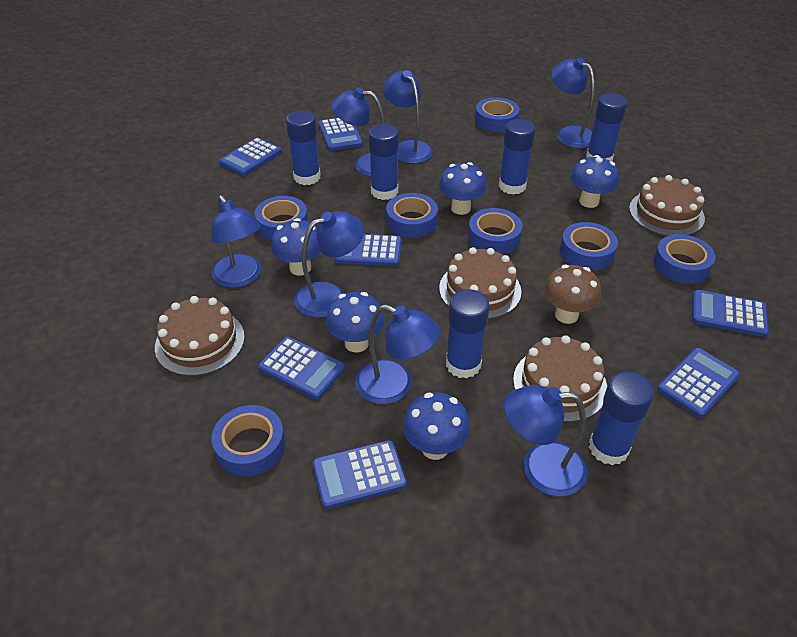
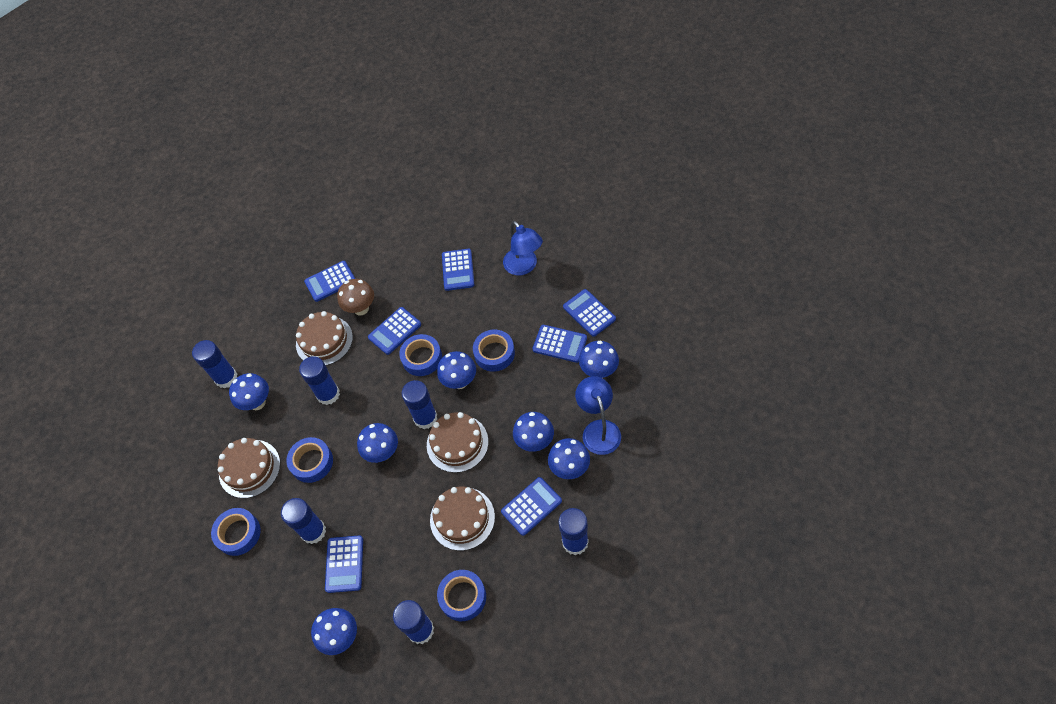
blue lamp: [211,195,261,288] [294,211,364,318] [331,87,386,177] [355,305,441,404] [383,70,433,164] [504,385,587,497] [551,58,595,148] = 7 -> [503,221,543,275] [575,376,621,455] = 2
blue mushroom: [271,218,321,275] [326,292,385,353] [403,393,470,460] [439,162,487,215] [571,155,619,208] = 5 -> [229,373,269,410] [311,608,357,655] [357,423,398,463] [437,351,476,389] [513,412,554,452] [548,438,590,479] [579,341,619,378] = 7
blue tape: [211,405,285,477] [254,196,308,240] [386,193,438,238] [468,208,522,254] [475,97,520,132] [560,222,618,270] [653,234,716,284] = 7 -> [211,508,261,556] [286,437,333,483] [399,334,442,376] [437,570,486,621] [473,330,515,372] = 5

